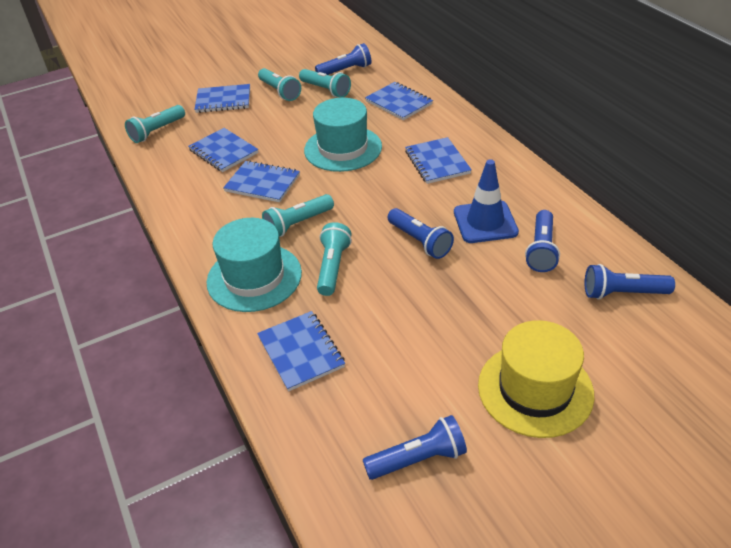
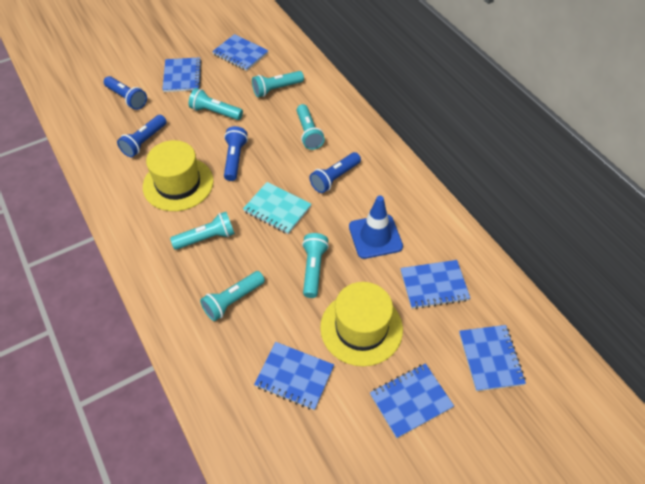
blue flashlight: [315,43,371,75] [363,415,467,480] [388,208,454,259] [525,210,560,272] [584,264,675,299] = 5 -> [104,76,147,110] [117,115,167,157] [224,126,248,181] [310,152,361,193] = 4
turquoise flashlight: [125,105,185,143] [258,68,301,101] [262,194,334,237] [299,69,351,98] [317,222,352,296] = 5 -> [170,212,235,250] [189,88,243,120] [200,271,265,321] [252,71,304,97] [297,104,325,150] [302,233,329,298] = 6
turquoise hat: [207,218,302,312] [304,98,382,172] = 2 -> none = 0
turquoise notebook: none = 0 -> [243,182,311,234] = 1
yellow hat: [478,320,594,438] = 1 -> [143,140,214,211] [320,282,403,366] = 2

